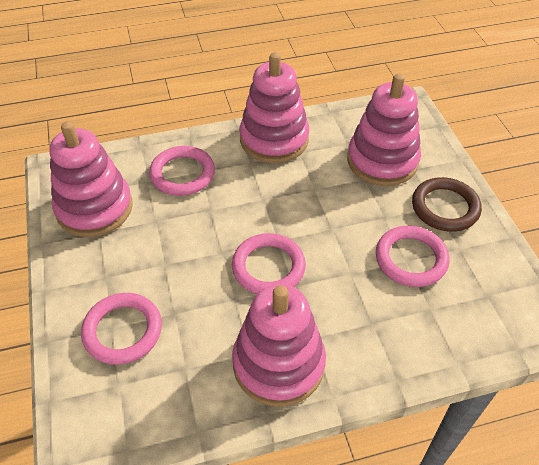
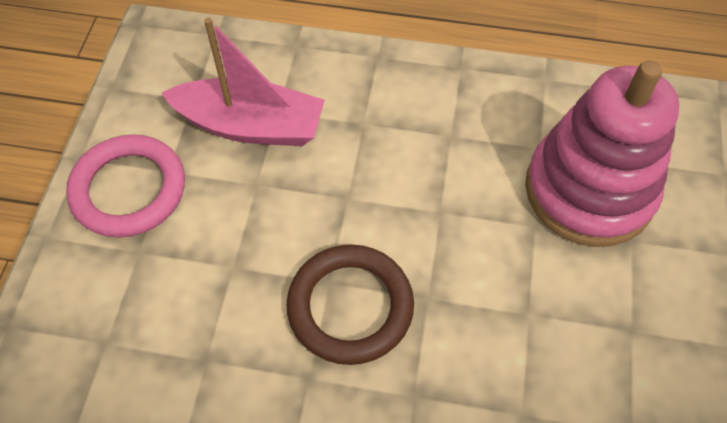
pink boat: none = 0 -> [161,18,325,146] = 1
pink ring: [81,293,162,365] [149,146,215,196] [232,233,306,294] [376,226,450,287] = 4 -> [66,135,185,238] = 1
pink stacking toy: [49,121,133,237] [232,284,326,406] [240,52,309,163] [347,73,421,186] = 4 -> [525,60,679,247] = 1

